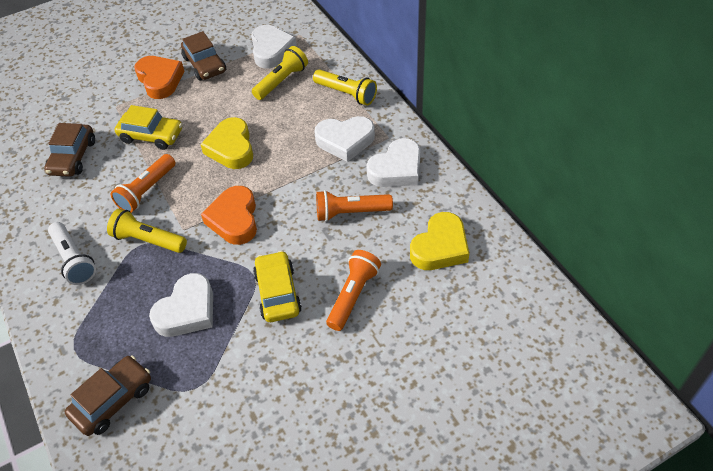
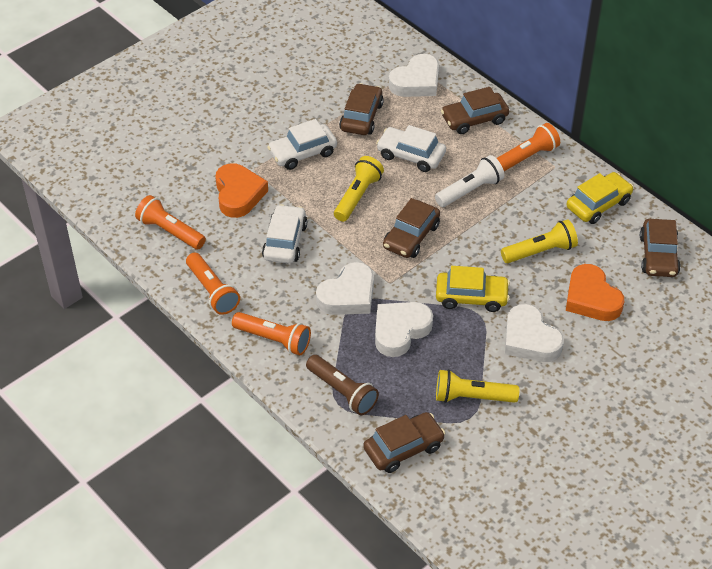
brown car: [44,123,95,177] [65,356,151,436] [181,31,226,81] = 3 -> [339,83,384,135] [363,412,445,473] [383,198,440,258] [441,87,509,134] [640,219,681,277] = 5
brown flashlight: none = 0 -> [306,355,379,415] = 1
orange flashlight: [111,154,175,213] [316,190,393,222] [326,250,381,331] = 3 -> [135,195,206,249] [186,253,240,315] [232,312,311,355] [496,123,560,171] = 4
white car: none = 0 -> [262,204,307,264] [267,119,337,170] [376,125,446,172] = 3
yellow heart: [200,117,253,169] [410,212,469,270] = 2 -> none = 0

